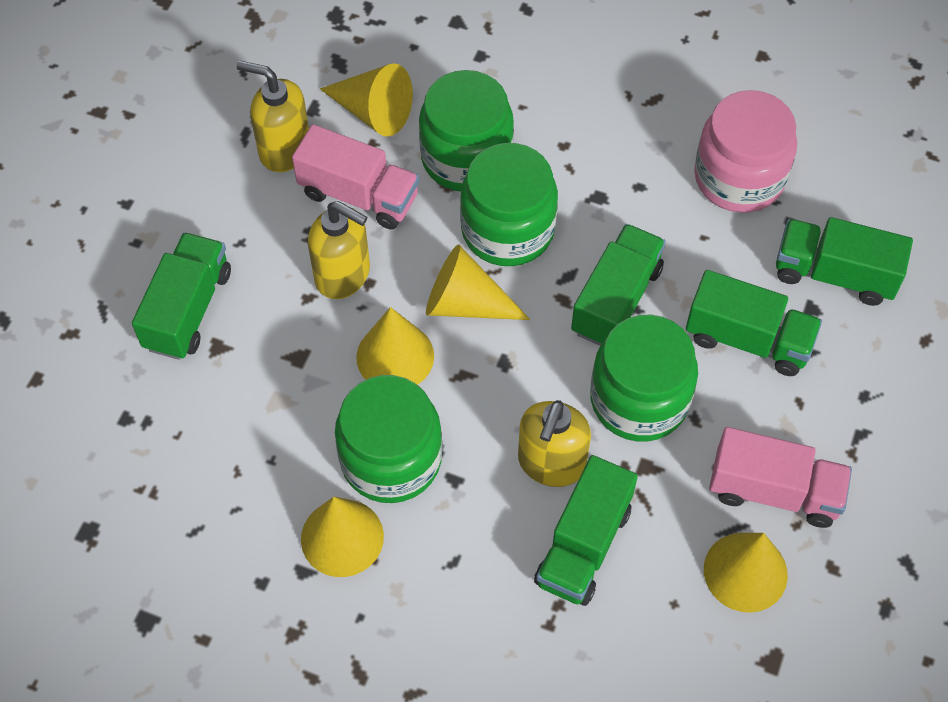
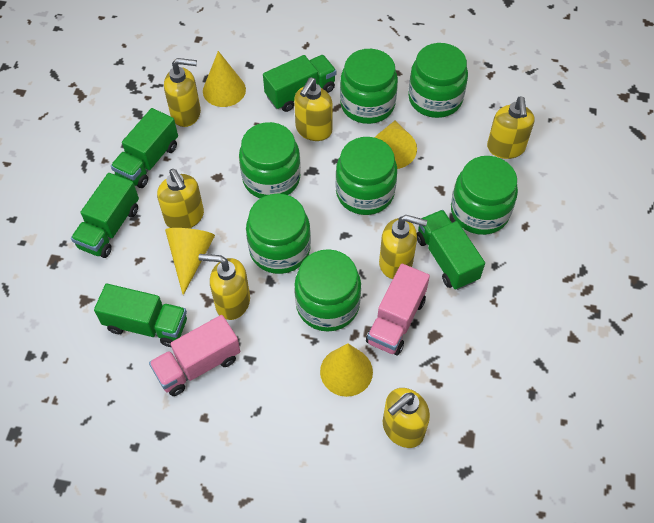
green jar: [335,375,442,503] [419,70,514,191] [460,143,558,266] [590,315,698,442] = 4 -> [239,122,301,199] [246,194,311,274] [294,249,361,332] [336,137,397,215] [340,49,398,124] [408,43,468,118] [451,156,518,235] = 7
pink jar: [694,90,797,213] = 1 -> none = 0
yellow cone: [301,497,384,577] [320,63,413,137] [356,307,434,385] [426,244,531,320] [704,533,788,613] = 5 -> [165,228,215,295] [203,51,246,107] [320,343,373,397] [375,121,417,169] = 4
yellow soap dispenser: [237,60,309,172] [308,201,370,299] [518,400,591,487] = 3 -> [157,169,204,229] [164,58,201,127] [198,254,250,320] [294,78,333,141] [379,215,427,279] [383,388,430,448] [487,96,534,159] = 7

